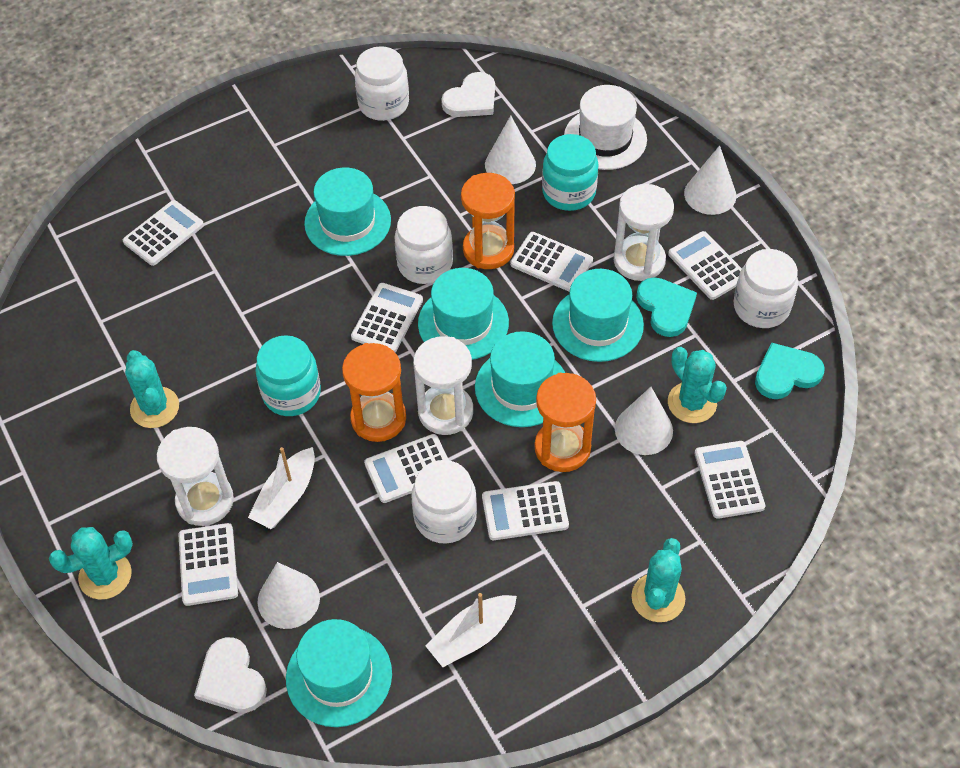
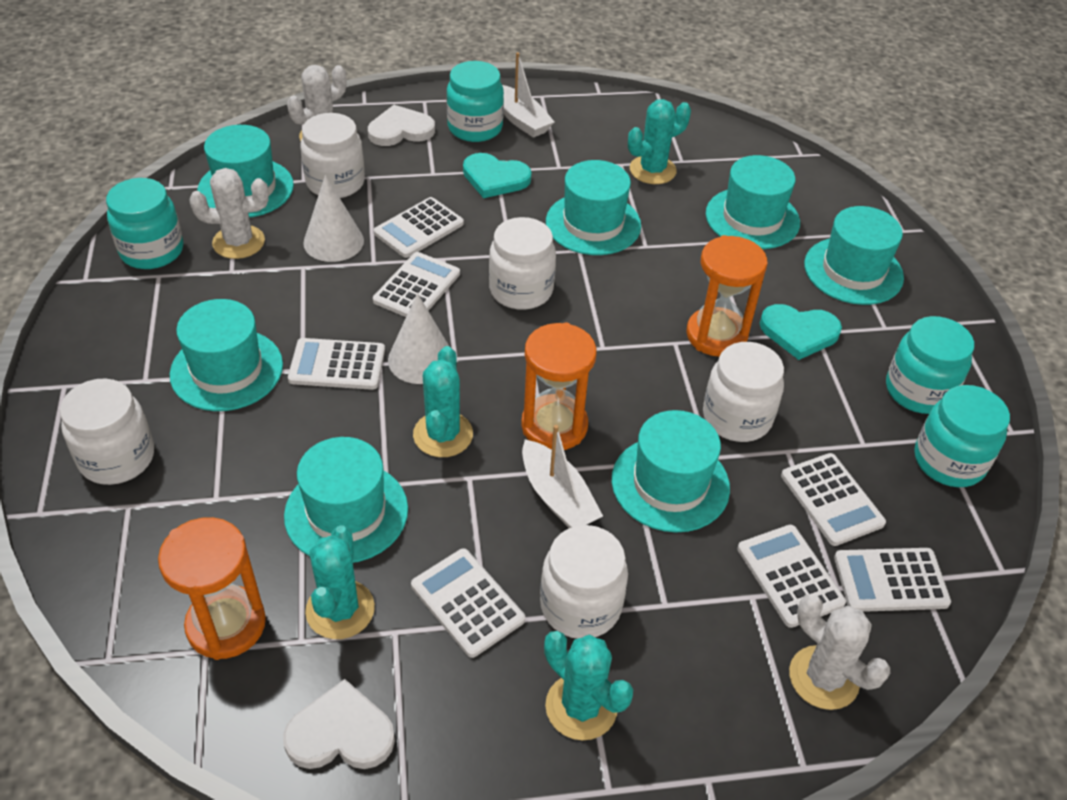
turquoise hat: [286,619,392,727] [304,167,391,256] [418,268,509,360] [475,331,565,427] [552,269,644,362] = 5 -> [170,299,283,411] [197,125,294,218] [284,437,408,563] [546,160,641,255] [612,410,730,533] [706,155,800,249] [804,206,904,305] = 7
turquoise jar: [255,335,321,416] [542,134,598,211] = 2 -> [106,178,184,269] [447,61,504,142] [886,316,974,414] [914,385,1010,487] = 4
white cactus: none = 0 -> [189,168,269,259] [287,65,347,141] [789,594,890,710] = 3
white calculator: [123,200,204,266] [178,523,238,606] [351,283,423,352] [364,434,449,503] [482,481,569,540] [510,232,593,292] [668,231,742,300] [695,441,765,519] = 8 -> [288,338,385,390] [373,197,464,258] [373,252,460,317] [411,548,525,658] [737,525,846,628] [781,453,886,546] [834,548,951,612] = 7
white cone: [257,562,320,629] [485,115,536,184] [615,387,673,455] [684,145,736,215] = 4 -> [303,175,364,262] [388,293,450,384] = 2
white hat: [564,85,647,170] = 1 -> none = 0
white hourglass: [157,427,234,526] [413,336,473,435] [614,184,674,281] = 3 -> none = 0
white jar: [355,46,409,121] [394,206,453,284] [411,460,477,544] [733,249,798,328] = 4 -> [60,379,154,485] [300,113,365,198] [489,217,556,310] [540,525,628,639] [703,342,784,442] = 5

